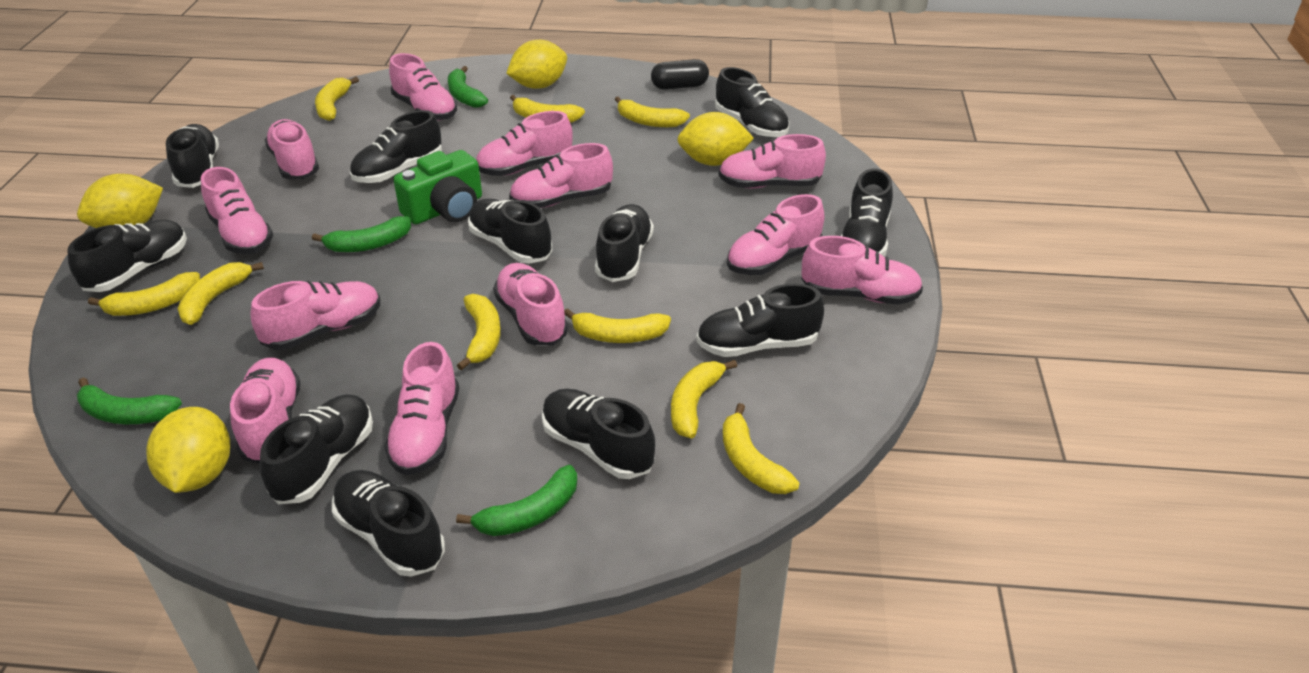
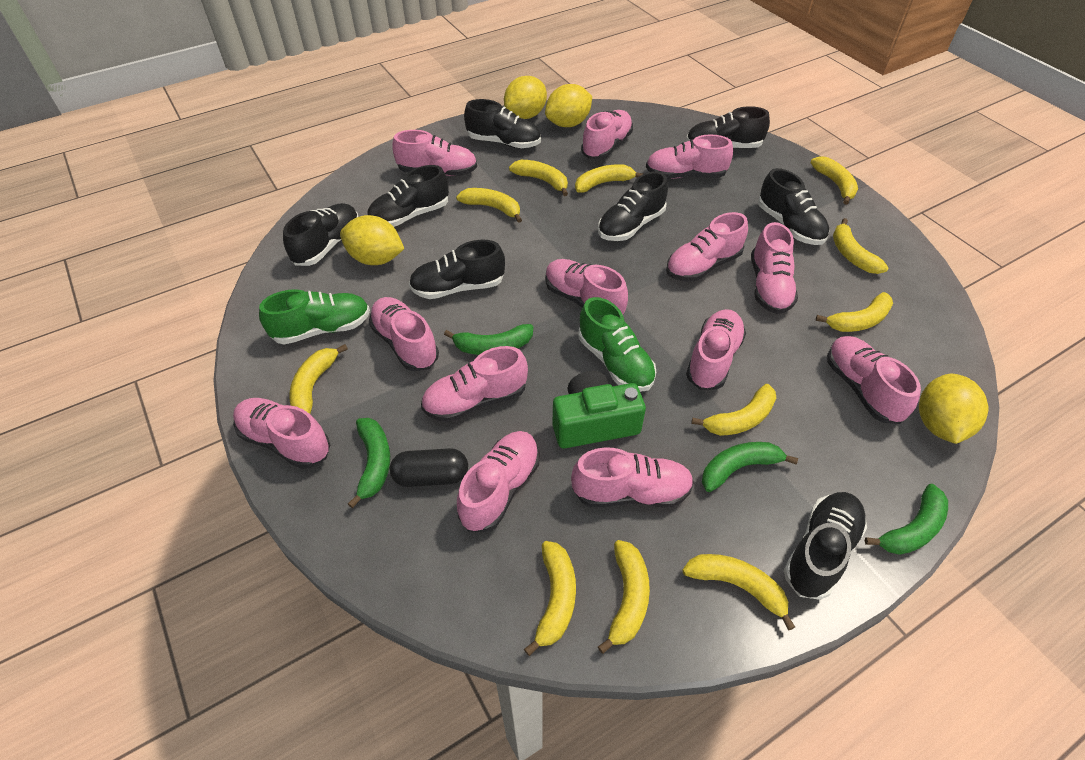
black shoe: [68,220,187,292] [166,124,219,188] [260,394,373,504] [332,470,445,577] [350,110,442,183] [468,199,553,264] [542,389,655,479] [595,204,654,282] [696,284,824,357] [715,67,790,137] [841,169,893,256] = 11 -> [283,203,358,266] [367,165,449,227] [409,240,505,299] [464,99,541,148] [598,171,668,241] [686,106,770,148] [758,168,829,245] [784,492,867,600] = 8
green shoe: none = 0 -> [259,289,370,344] [578,297,656,392] = 2
pink shoe: [201,167,273,254] [230,358,301,463] [250,281,380,350] [264,119,319,179] [384,342,459,475] [389,53,457,120] [476,111,573,176] [493,263,568,346] [509,143,613,208] [719,134,826,189] [727,194,824,275] [802,236,923,305] = 12 -> [233,398,330,469] [369,297,439,371] [392,130,477,176] [421,346,528,422] [457,431,539,532] [545,259,628,314] [571,447,694,508] [581,110,633,159] [646,134,733,179] [666,212,748,281] [686,309,746,390] [751,222,798,314] [827,336,921,424] = 13
yellow banana: [88,272,200,316] [177,262,264,325] [315,77,359,121] [457,294,501,371] [510,95,585,123] [564,308,671,343] [615,96,690,127] [671,360,737,438] [723,403,800,494] = 9 -> [289,344,348,414] [456,188,522,223] [509,160,568,196] [524,541,576,656] [575,164,643,193] [598,540,650,654] [682,554,795,630] [691,384,776,436] [810,156,858,205] [816,292,893,332] [833,218,889,274] = 11

